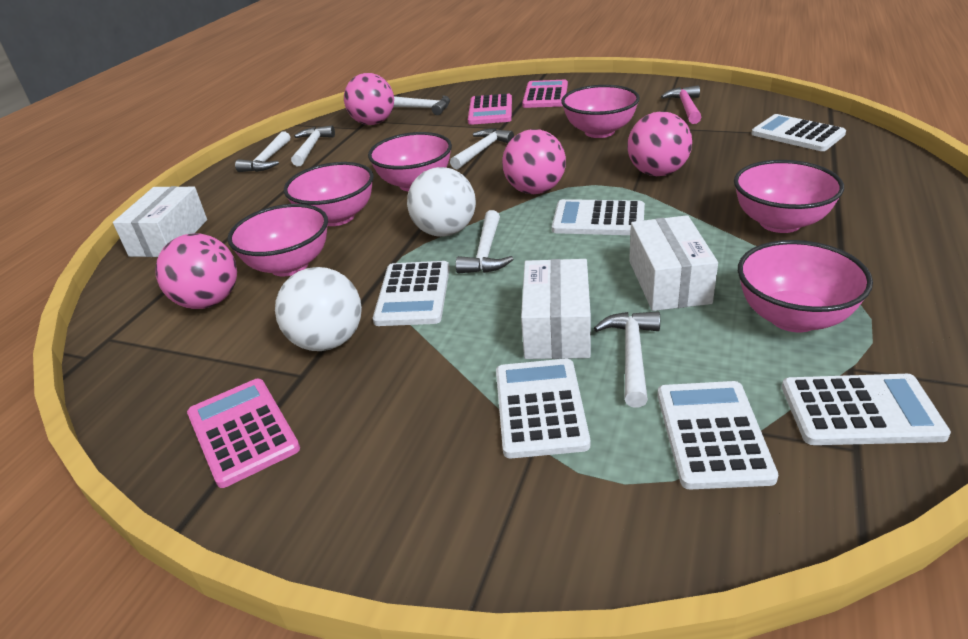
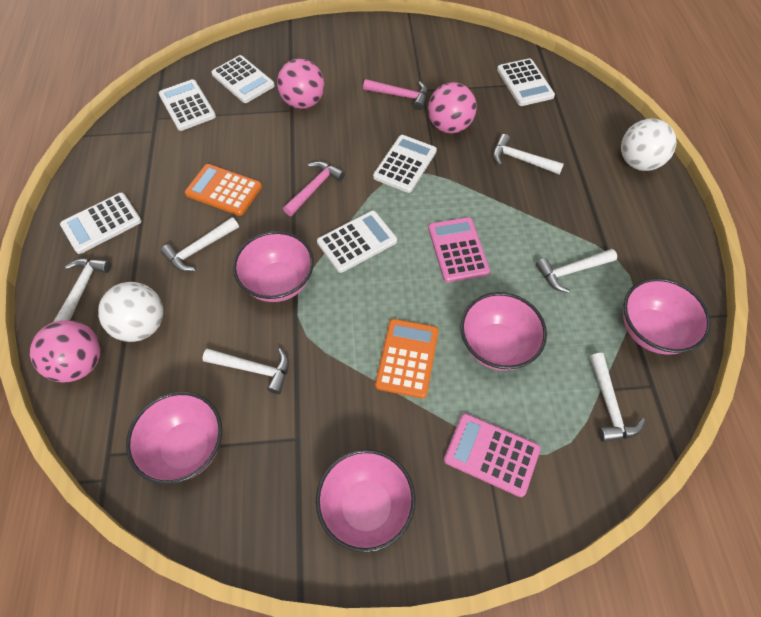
orange calculator: none = 0 -> [185,164,262,216] [375,319,439,398] = 2
pink ball: [155,233,237,309] [344,73,394,125] [502,129,566,194] [627,111,692,176] = 4 -> [30,320,101,383] [277,59,324,109] [428,82,477,133] = 3
pink bowl: [227,204,328,276] [284,162,374,226] [368,132,452,192] [561,85,640,138] [734,160,844,233] [738,240,873,332] = 6 -> [126,391,222,485] [233,231,314,302] [316,449,416,553] [460,292,547,371] [623,278,711,355] = 5
pink calculator: [187,379,300,488] [468,94,512,125] [522,80,568,108] = 3 -> [428,217,490,283] [444,413,541,497] = 2
pink hammer: [661,85,702,124] = 1 -> [283,161,345,216] [363,79,428,110] = 2
white box: [113,186,207,257] [521,259,591,359] [629,215,718,311] = 3 -> none = 0

